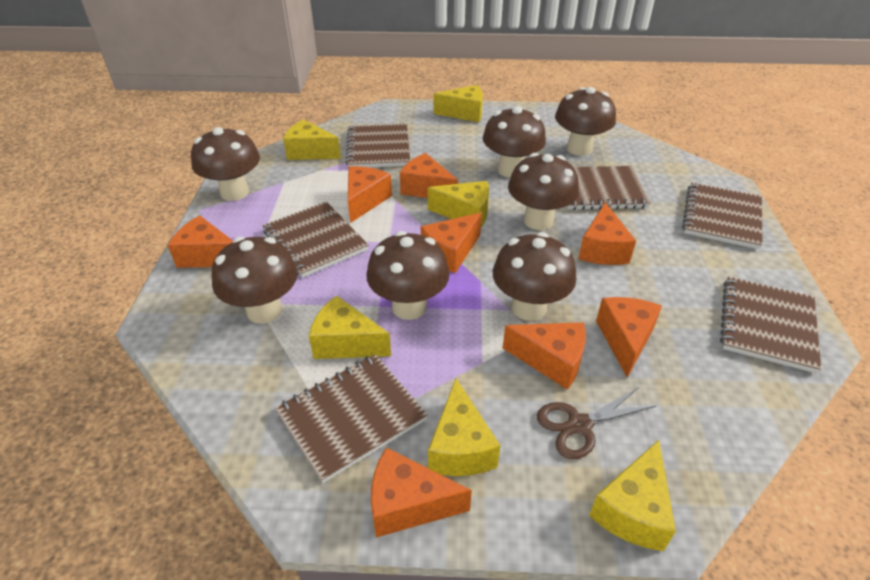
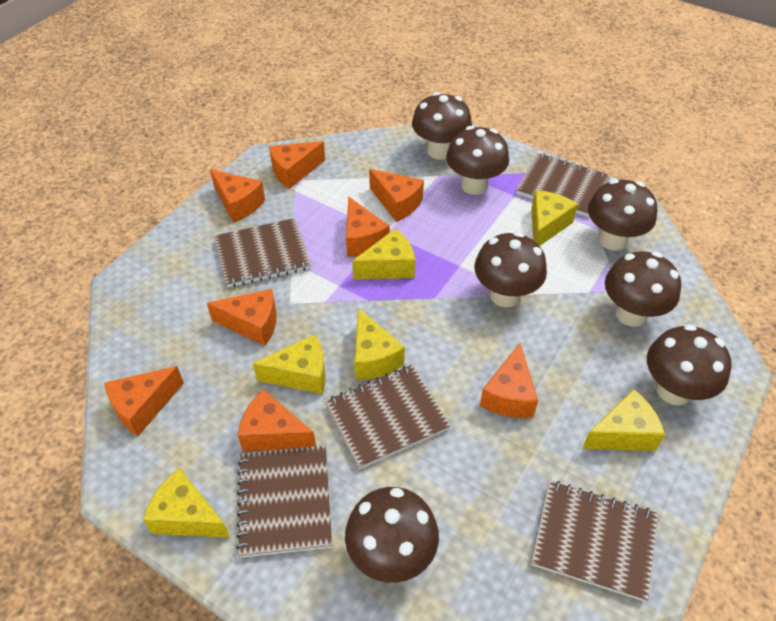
brown notebook: [262,202,369,278] [275,354,428,483] [346,124,410,168] [567,166,651,210] [682,182,763,249] [720,276,821,373] = 6 -> [215,218,311,287] [236,445,332,558] [325,365,450,469] [516,153,610,217] [531,481,658,602] = 5
brown scissors: [537,387,656,459] = 1 -> none = 0

